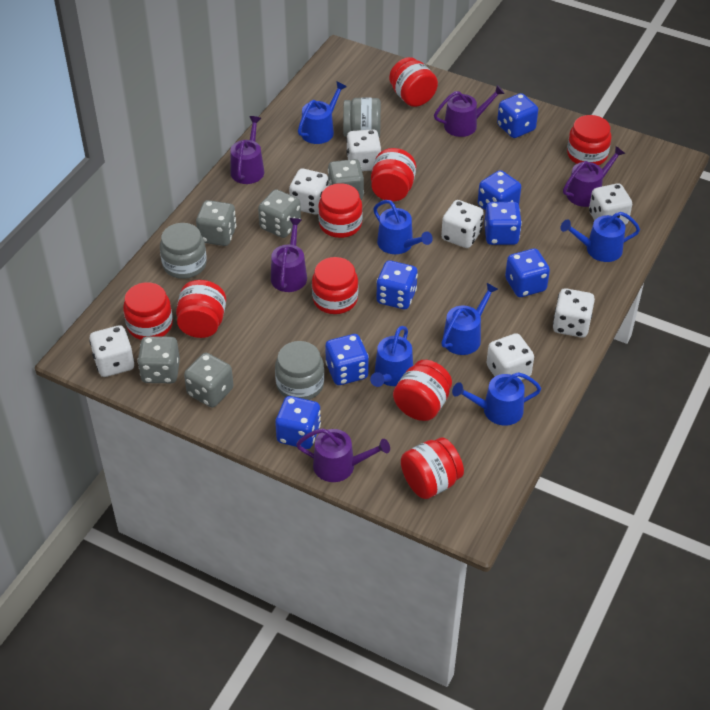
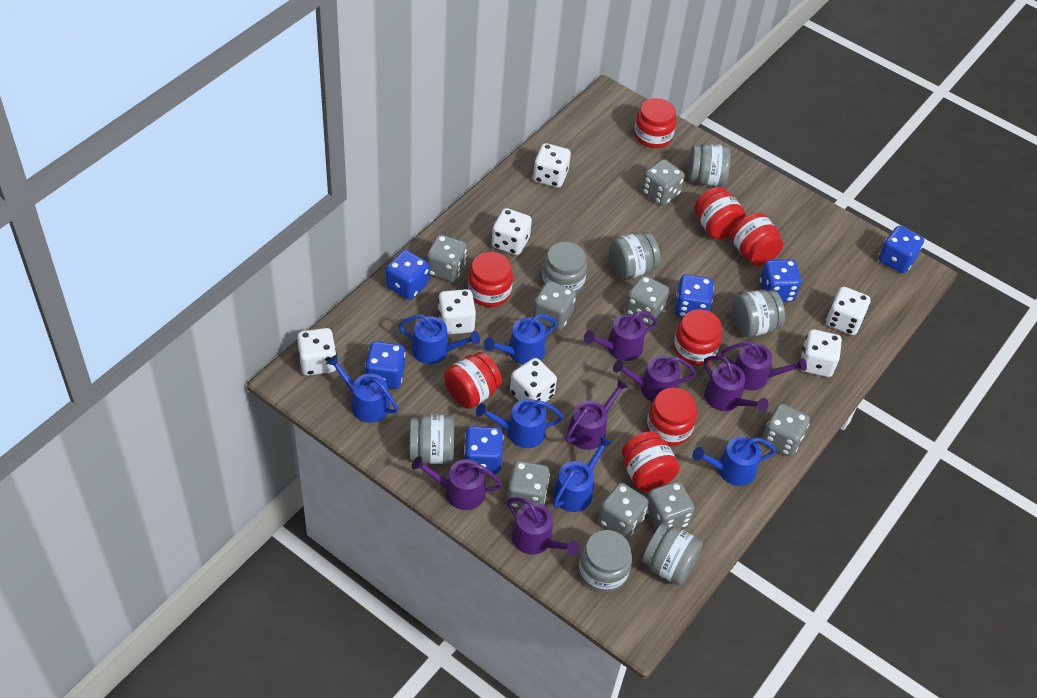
blue dice: [275,396,321,449] [325,334,369,385] [376,260,418,309] [478,170,521,210] [484,202,522,245] [497,93,538,138] [505,248,550,297] = 7 -> [365,341,405,389] [386,250,429,300] [464,426,503,474] [675,274,714,317] [760,260,801,302] [879,226,924,273] = 6
grey dice: [137,336,180,383] [184,353,234,407] [196,200,236,246] [258,189,301,238] [328,159,364,200] = 5 -> [427,234,467,282] [507,461,550,509] [533,281,576,330] [598,483,649,539] [625,275,669,325] [642,159,685,206] [646,481,695,530] [762,404,810,456] = 8
grey jar: [160,223,207,279] [275,341,324,400] [343,98,381,137] = 3 -> [410,414,454,464] [542,242,587,293] [579,530,632,592] [609,232,660,280] [642,523,703,585] [688,144,731,186] [732,290,785,337] = 7
purple watering can: [230,116,264,184] [271,218,307,292] [296,428,390,482] [434,85,505,137] [563,146,625,207] = 5 -> [412,456,503,510] [507,497,579,556] [565,379,629,450] [584,311,657,361] [613,356,696,402] [704,356,768,412] [721,342,807,390] = 7
red jar: [123,282,173,340] [176,280,226,338] [312,257,358,314] [318,183,363,238] [371,148,416,201] [389,57,438,107] [393,360,452,421] [401,437,464,499] [567,115,611,165] = 9 -> [444,352,502,409] [468,252,513,307] [622,431,680,491] [634,98,676,148] [647,388,697,446] [674,309,722,365] [694,187,746,239] [731,213,783,266] = 8

